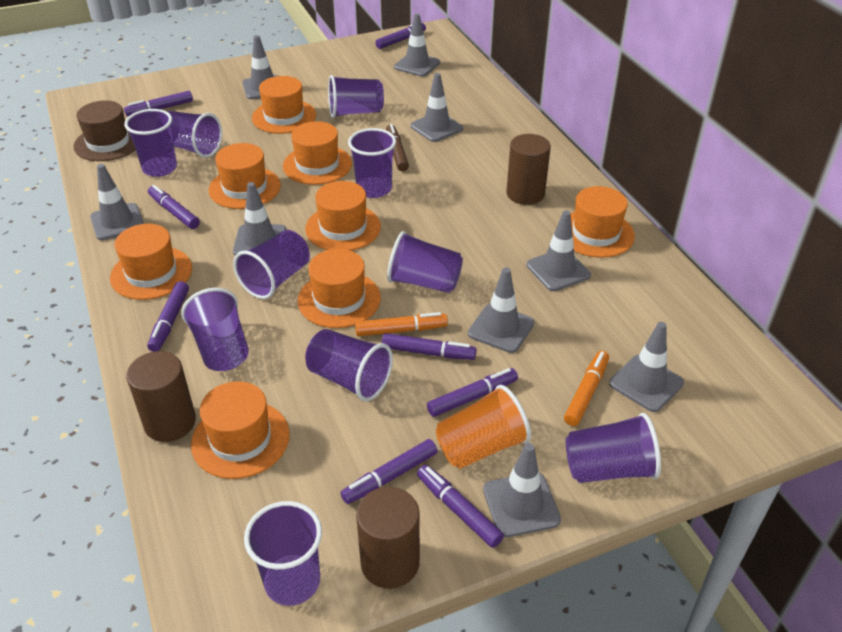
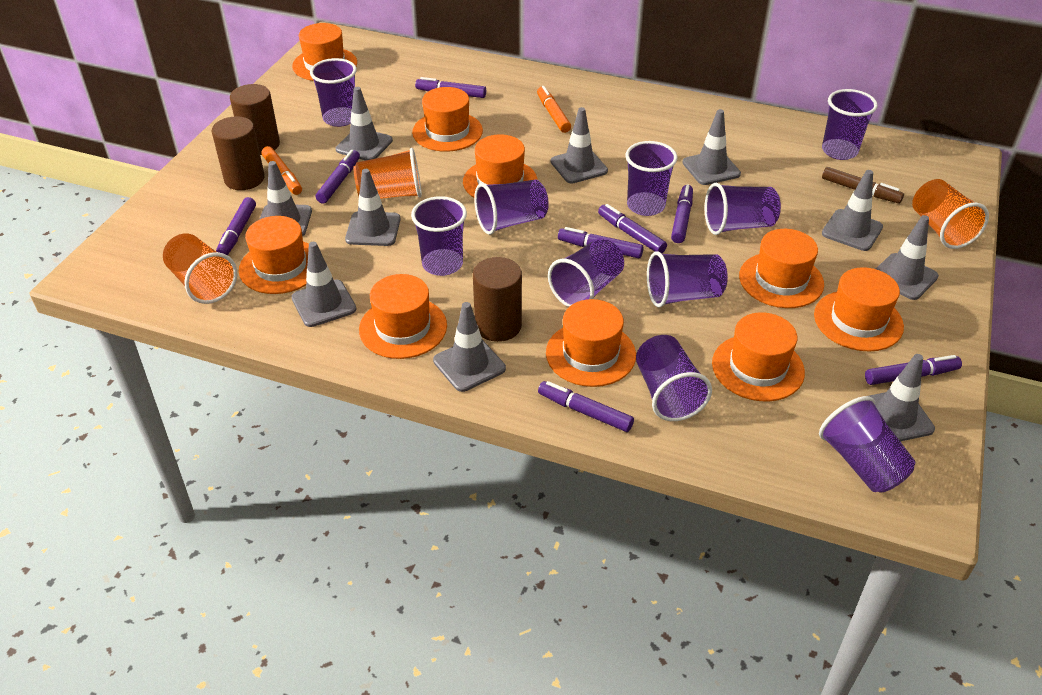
brown hat: [73,101,136,161] = 1 -> none = 0
grey traffic cone: [90,164,144,240] [233,182,286,255] [242,35,278,99] [394,14,440,77] [411,73,463,142] [468,267,534,353] [483,443,561,537] [526,211,591,291] [609,322,684,412] = 9 -> [259,161,312,236] [291,242,357,327] [336,87,393,161] [345,169,401,246] [433,302,506,392] [551,107,608,183] [682,109,741,185] [822,170,883,251] [869,354,935,441] [876,215,939,300] = 10
orange cup: [436,385,531,469] = 1 -> [163,234,237,304] [354,148,422,199] [912,179,989,249] = 3
orange hat: [110,224,192,300] [191,381,290,479] [208,143,281,209] [252,76,316,134] [283,121,352,185] [298,249,381,328] [305,181,381,251] [570,186,635,258] = 8 -> [239,216,309,294] [292,23,357,81] [359,274,447,359] [412,87,483,152] [463,135,538,198] [546,299,636,387] [712,312,805,401] [739,229,824,308] [814,267,904,351] = 9

